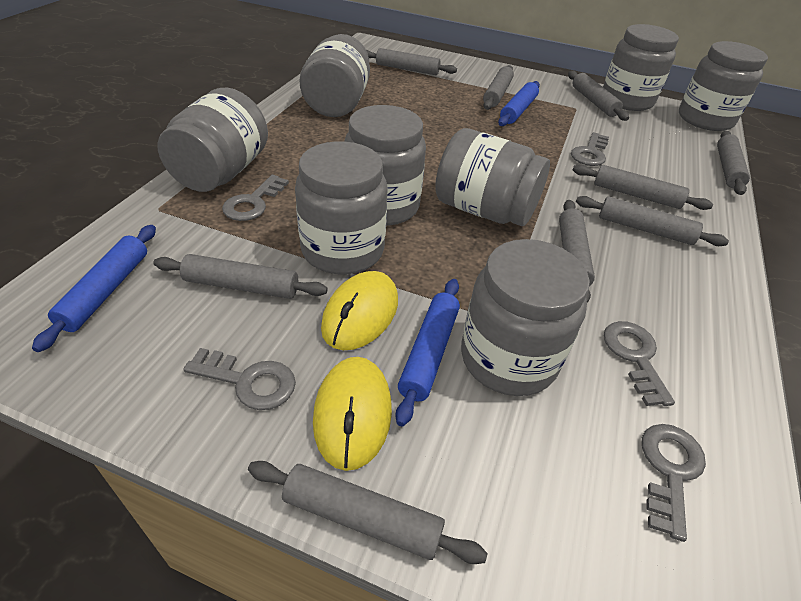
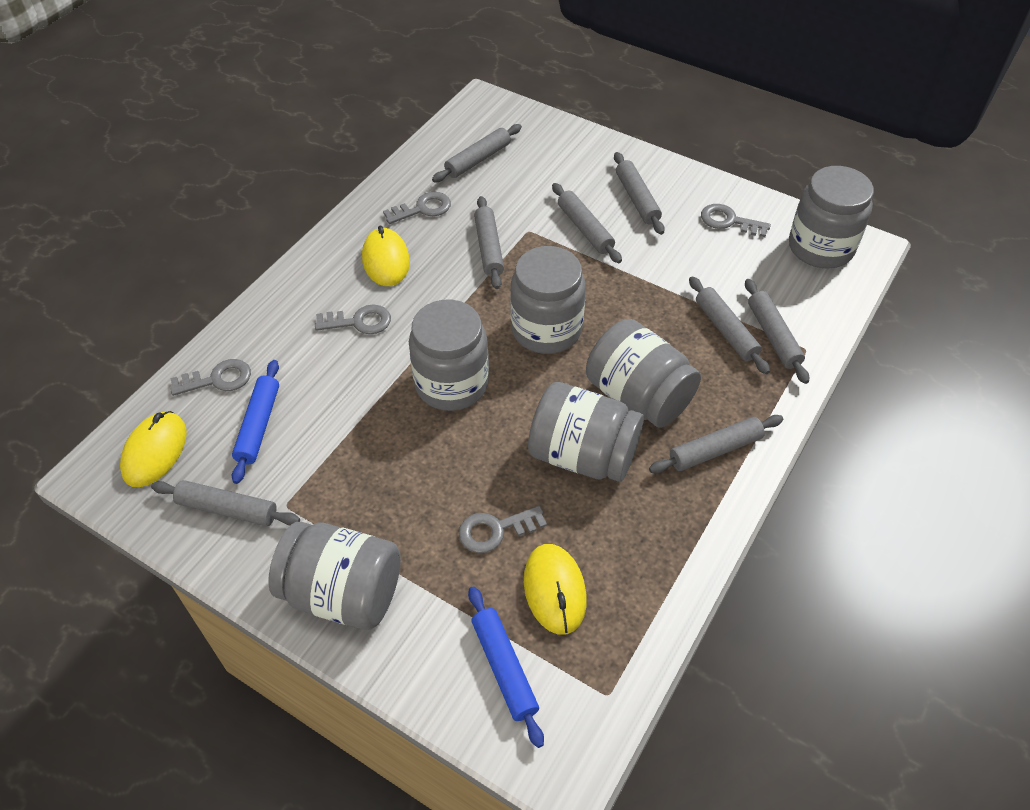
blue rolling pin: [32,225,156,352] [395,279,460,426] [498,81,540,126] = 3 -> [232,360,279,484] [468,586,544,748] = 2
grey jar: [158,88,268,192] [295,141,387,275] [300,34,370,117] [344,105,426,226] [435,128,550,226] [461,239,590,396] [603,24,679,111] [679,41,768,131] = 8 -> [268,522,401,630] [409,299,489,411] [510,246,586,354] [528,382,644,482] [586,319,701,428] [789,166,874,268] = 6
grey rolling pin: [153,254,328,299] [248,461,488,564] [366,48,457,75] [483,65,514,110] [559,200,595,303] [568,71,629,121] [573,164,713,210] [576,196,729,246] [717,131,750,195] = 9 -> [151,480,300,526] [432,124,522,182] [474,196,504,289] [552,183,622,263] [614,152,665,235] [649,415,783,474] [689,276,770,374] [745,279,809,384] = 8
yellow mouse: [313,357,392,471] [321,271,398,350] = 2 -> [120,411,187,487] [362,226,410,286] [524,544,587,635] = 3

